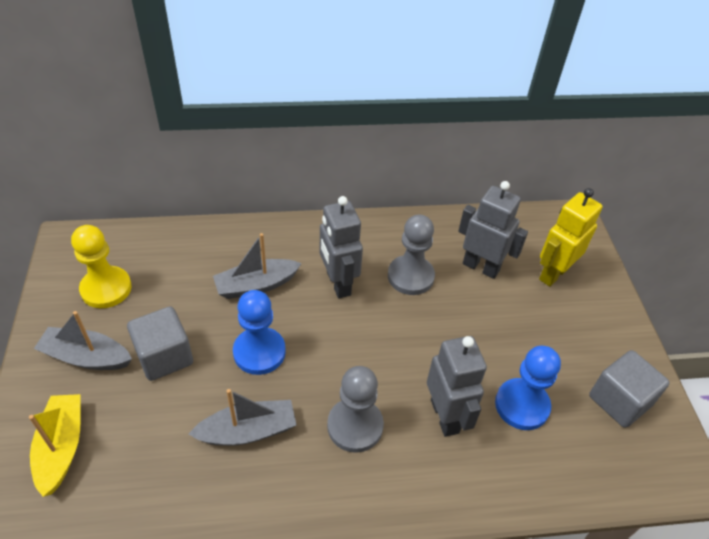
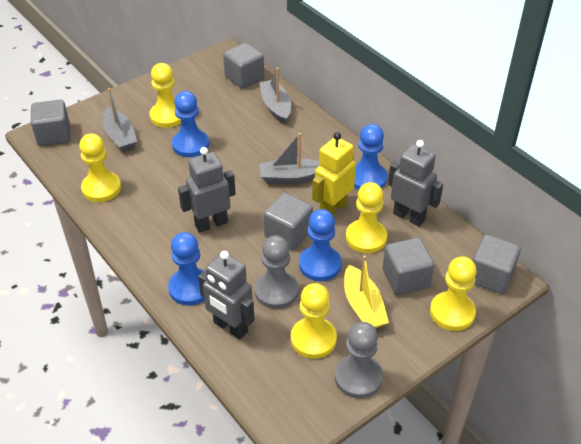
blue pawn: [233,290,286,375] [495,346,561,430] = 2 -> [168,232,205,306] [172,91,209,157] [299,209,342,281] [354,124,387,190] = 4
grey cube: [127,307,193,381] [589,350,670,428] = 2 -> [31,100,70,146] [223,43,264,89] [264,193,313,250] [383,238,434,295] [472,234,521,294] = 5
yellow pawn: [71,225,132,308] = 1 -> [79,133,121,202] [150,63,181,128] [291,283,337,359] [346,182,387,253] [430,256,477,331] = 5

